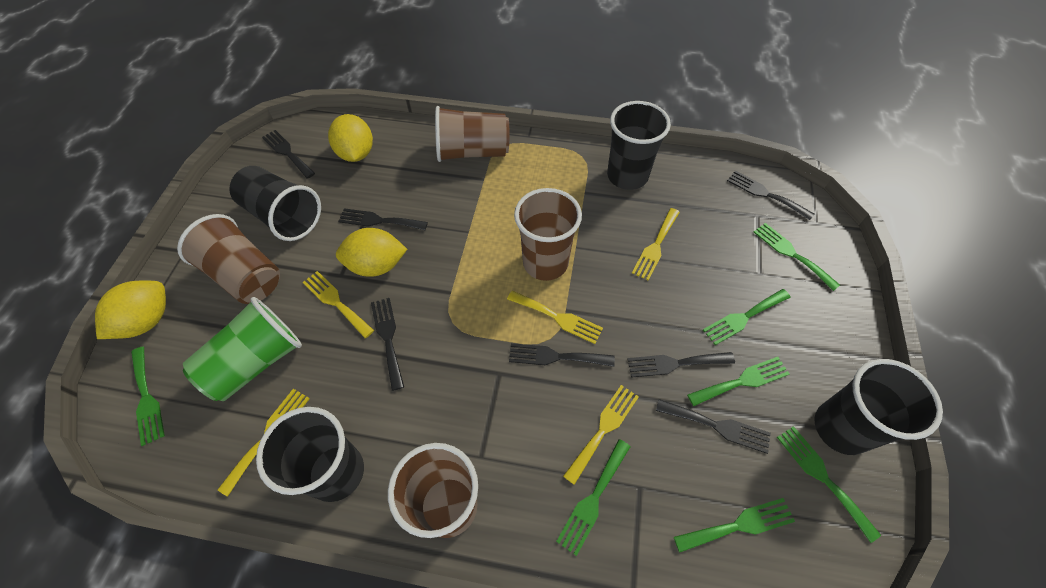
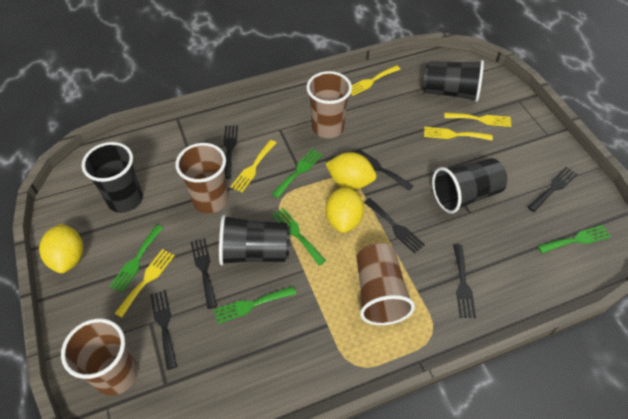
green cup: [183,297,302,401] = 1 -> none = 0
green fork: [131,347,165,446] [556,439,631,556] [674,498,795,553] [687,357,789,406] [703,289,791,345] [754,223,840,291] [777,426,881,543] = 7 -> [110,225,163,293] [214,286,296,324] [272,149,323,198] [272,208,326,265] [537,225,611,253] = 5

